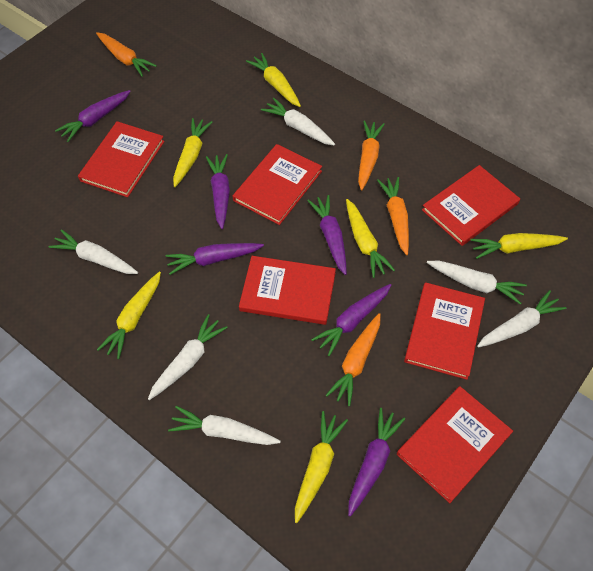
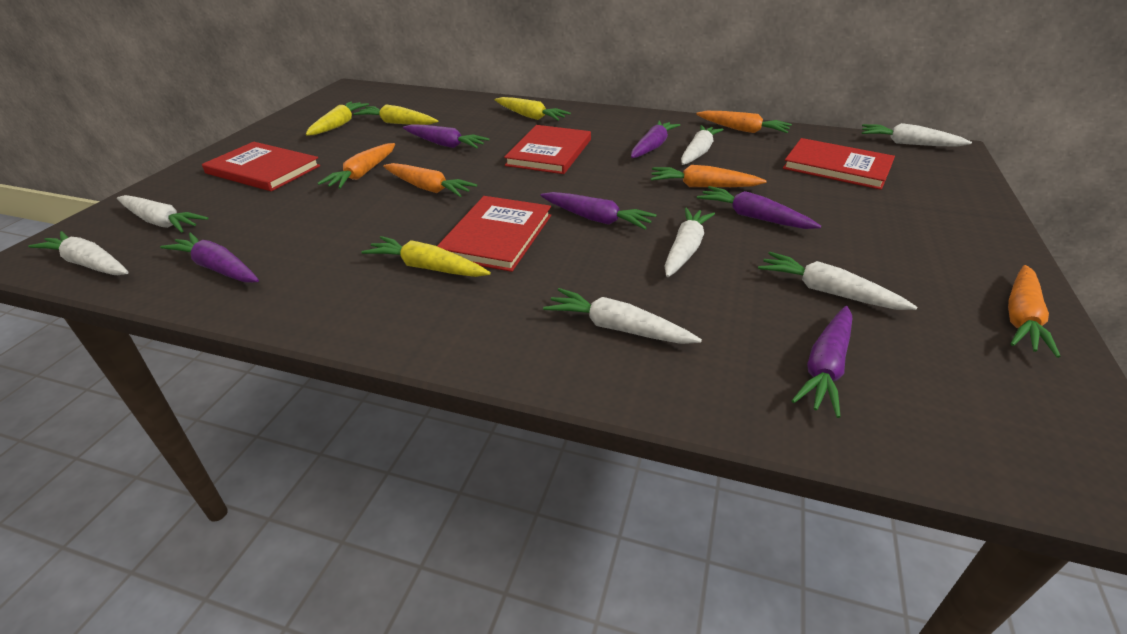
orange carrot: [96,32,157,76] [326,313,381,406] [358,120,385,191] [377,177,409,255] = 4 -> [317,143,395,189] [383,163,477,197] [651,165,767,187] [696,111,792,133] [1008,265,1061,358] = 5
red book: [78,121,165,197] [233,144,322,225] [239,256,336,325] [397,386,513,503] [404,282,485,380] [422,165,520,246] = 6 -> [202,142,320,191] [437,196,551,272] [504,125,591,174] [783,138,895,190] = 4
white carrot: [48,229,138,274] [148,314,228,400] [168,406,281,445] [261,98,335,146] [427,260,527,305] [477,290,566,348] = 6 -> [28,231,129,275] [117,195,208,233] [543,288,702,344] [664,208,715,277] [681,125,724,165] [758,252,917,310] [862,123,972,147] = 7
yellow carrot: [97,272,161,359] [173,118,212,187] [246,53,301,107] [295,411,348,523] [346,199,395,278] [470,233,568,259] = 6 -> [306,101,369,136] [354,105,438,125] [362,236,491,277] [495,97,571,121] = 4

